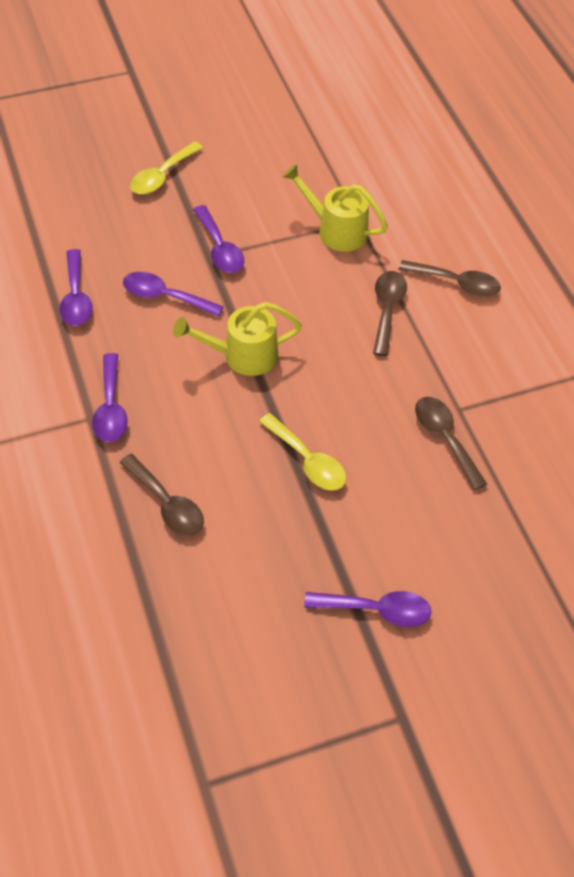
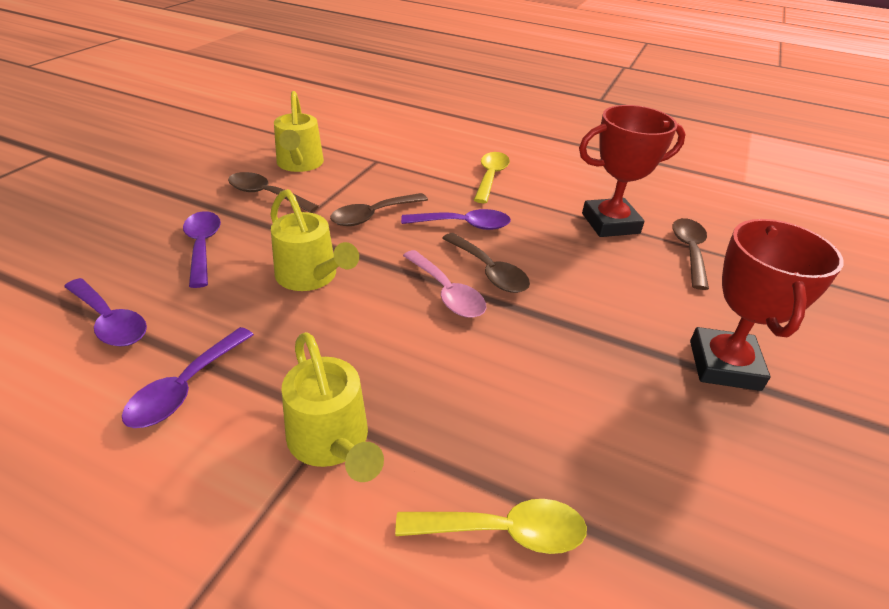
pink spoon: none = 0 -> [403,250,486,318] = 1
purple spoon: [60,249,93,326] [92,353,128,442] [123,272,224,317] [193,205,244,273] [304,591,432,627] = 5 -> [64,278,147,347] [122,327,254,428] [183,211,221,288] [401,209,511,230] = 4
red trophy: none = 0 -> [579,105,686,237] [690,219,843,391] = 2
yellow watering can: [173,302,302,376] [282,164,388,252] = 2 -> [270,189,359,291] [274,91,324,172] [282,332,384,482] = 3

